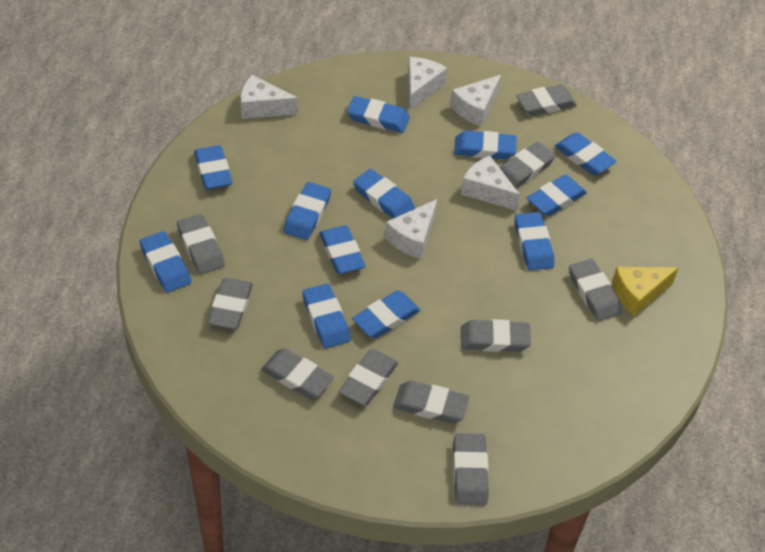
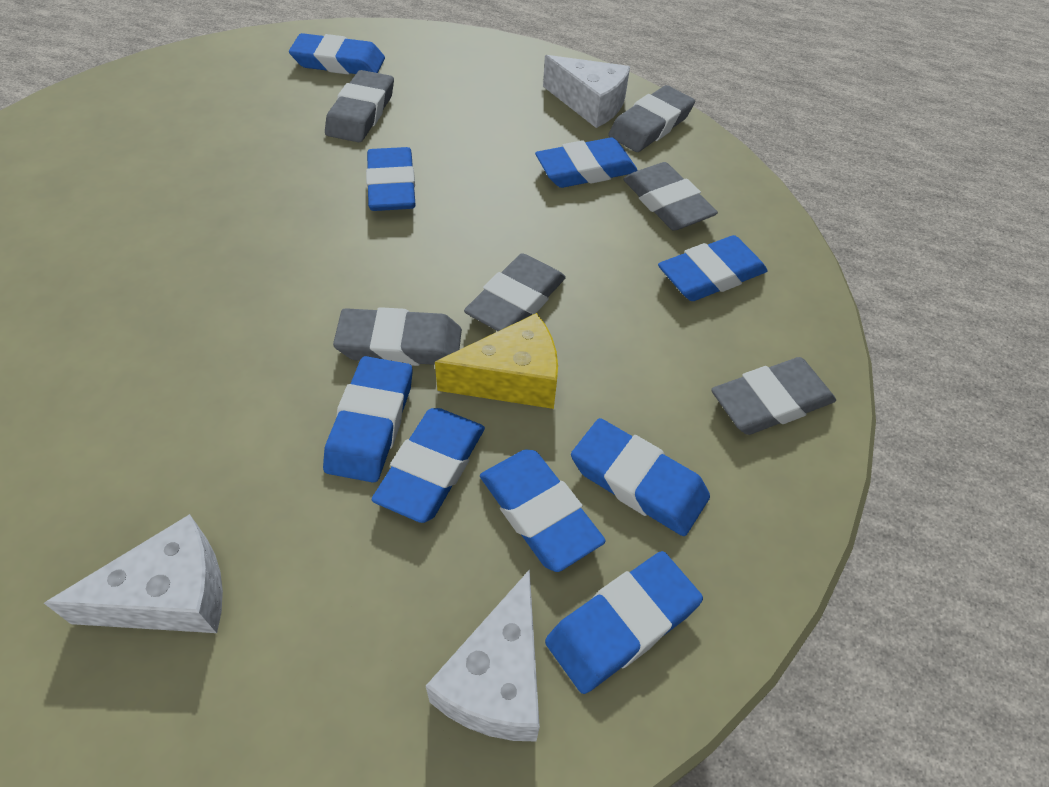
blue eraser: [139,231,191,293] [194,145,232,189] [283,182,331,240] [302,284,351,348] [319,225,366,274] [347,96,410,133] [352,291,420,338] [353,169,415,218] [454,131,517,160] [515,212,554,270] [527,175,587,216] [555,132,617,175] = 12 -> [289,33,385,74] [323,356,413,483] [366,147,416,211] [371,408,485,523] [480,449,606,572] [535,138,638,188] [545,551,703,694] [571,418,710,536] [658,235,768,301] = 9
grey eraser: [177,214,225,274] [208,278,253,329] [261,348,334,399] [338,349,398,405] [393,381,469,423] [453,433,489,505] [461,319,531,352] [500,142,556,189] [516,84,577,116] [569,259,622,321] = 10 -> [325,70,394,142] [333,307,462,366] [464,253,566,331] [608,85,695,152] [623,162,718,231] [711,357,836,435] = 6
white cheese: [241,75,298,119] [385,199,437,259] [408,57,447,111] [450,75,501,126] [461,156,520,211] = 5 -> [44,514,223,633] [426,569,540,742] [543,55,630,128] = 3

